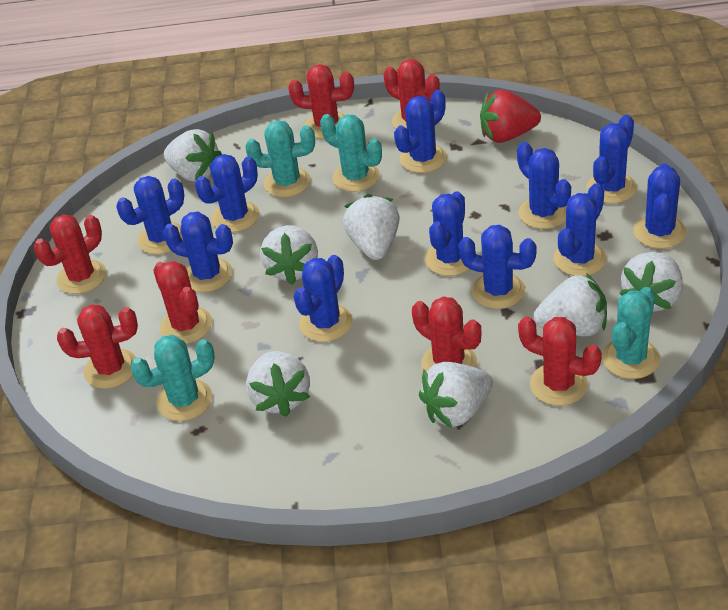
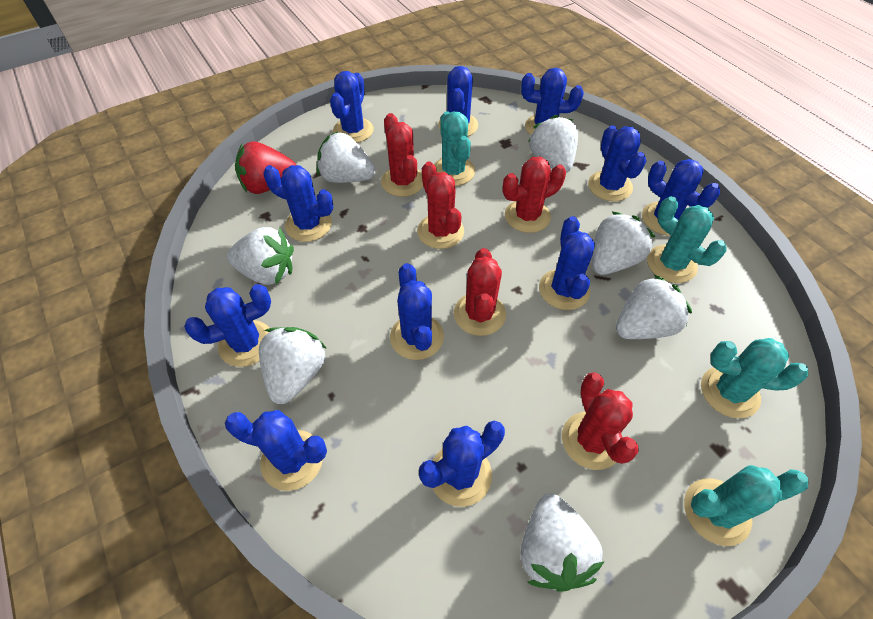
red cactus: [34,214,106,294] [57,304,138,389] [153,261,212,344] [288,64,354,139] [384,59,440,129] [412,296,481,372] [518,317,602,406] = 7 -> [381,113,423,197] [417,161,464,249] [454,248,506,336] [502,157,566,233] [562,372,639,470] = 5

